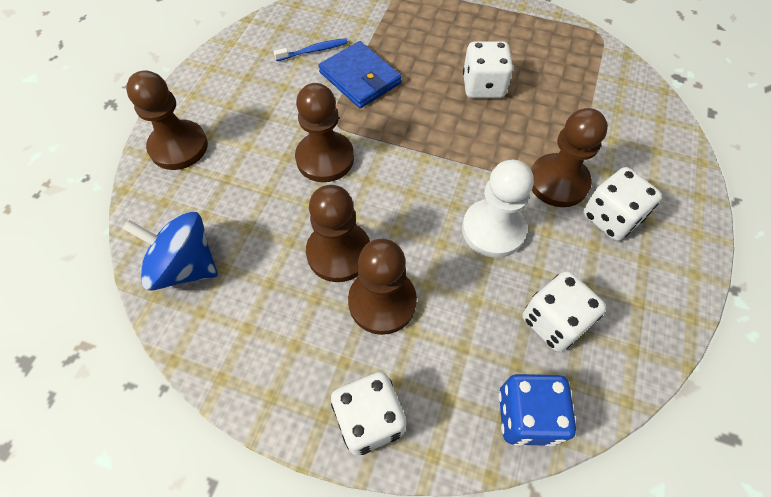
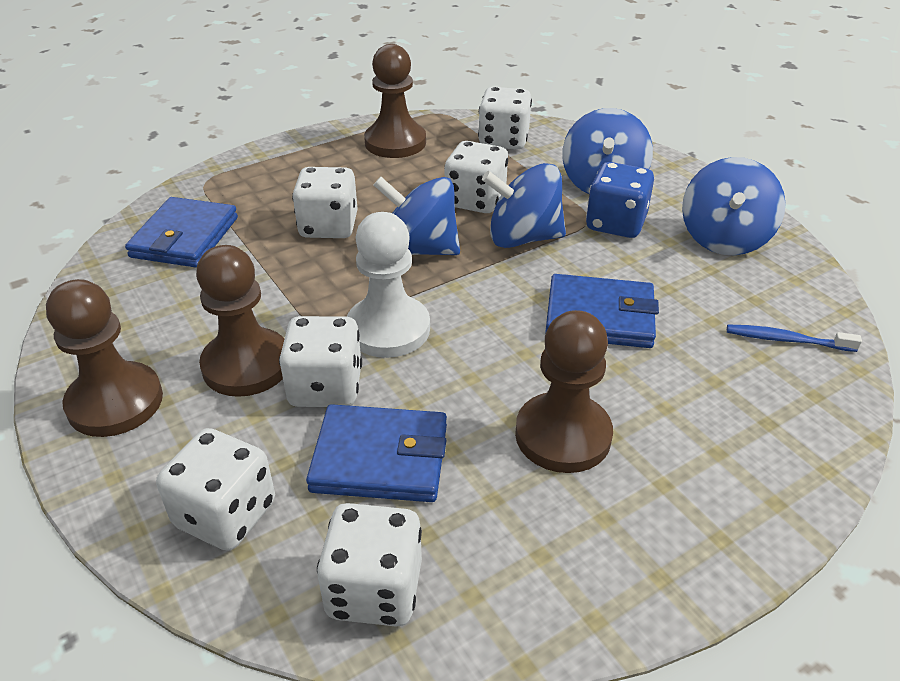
blue spinning top: [123,212,218,291] = 1 -> [374,177,460,255] [482,163,566,248] [562,108,653,194] [682,157,786,255] = 4
blue wallet: [319,41,402,108] = 1 -> [125,197,238,268] [306,404,447,502] [545,274,659,348] = 3
brown pawn: [126,70,208,170] [295,83,354,182] [306,185,370,282] [348,239,417,335] [531,108,608,207] = 5 -> [46,279,163,437] [196,245,284,397] [364,44,426,158] [515,310,613,473] = 4
white dice: [331,372,407,455] [463,41,513,98] [522,271,606,352] [583,167,662,241] = 4 -> [156,428,275,551] [279,316,362,407] [292,167,358,238] [317,503,422,627] [444,141,508,213] [478,87,532,150] = 6

